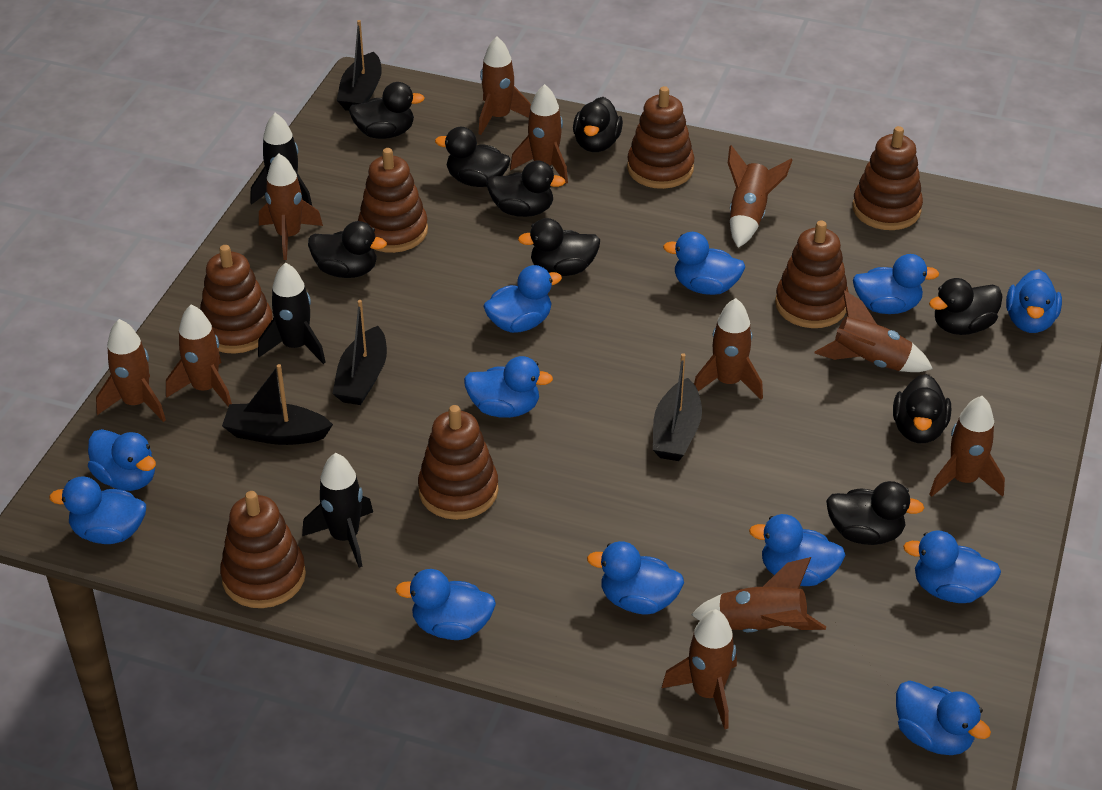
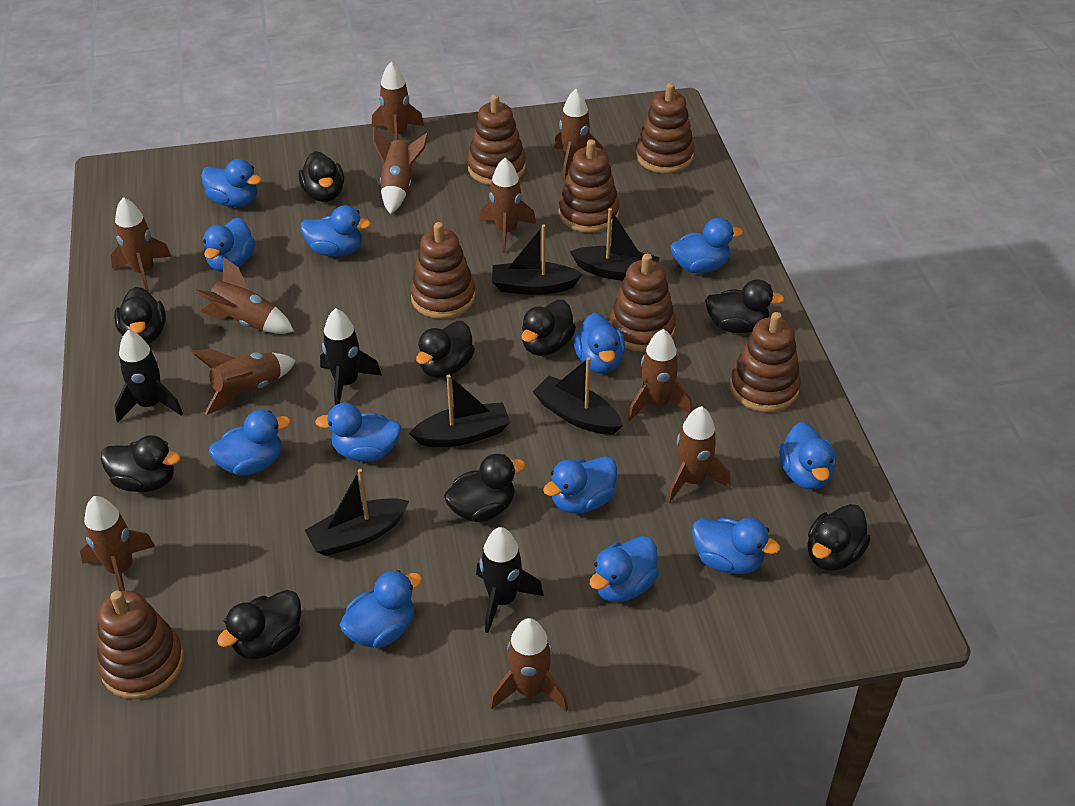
black boat: [222,364,333,445] [332,300,387,405] [337,20,382,111] [653,353,702,461] = 4 -> [305,469,409,556] [409,374,511,447] [492,224,583,295] [533,357,623,435] [570,208,660,281] = 5

